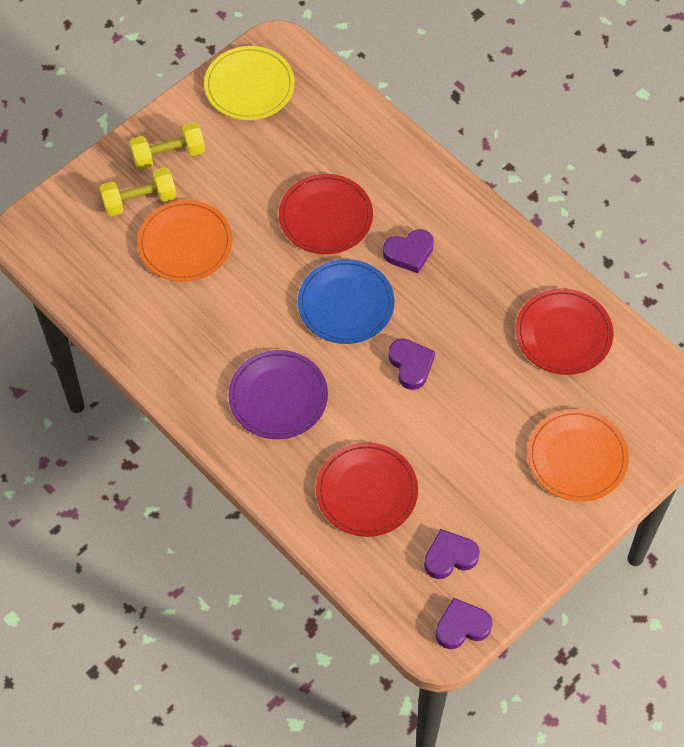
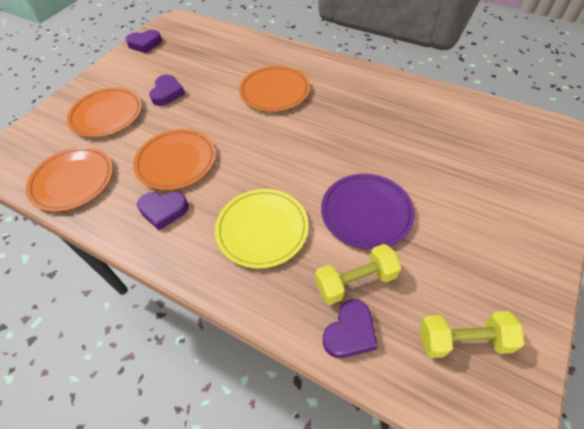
blue plate: [298,259,395,344] = 1 -> none = 0
orange plate: [137,200,233,282] [527,409,629,502] = 2 -> [26,146,113,212] [67,87,142,137] [133,129,216,190] [239,66,310,112] = 4
red plate: [279,174,373,254] [316,442,418,537] [516,288,613,375] = 3 -> none = 0

